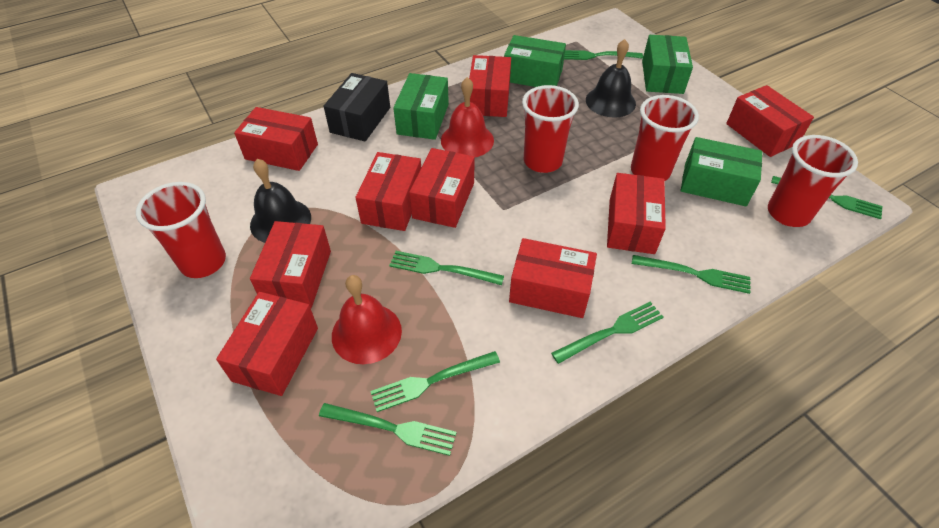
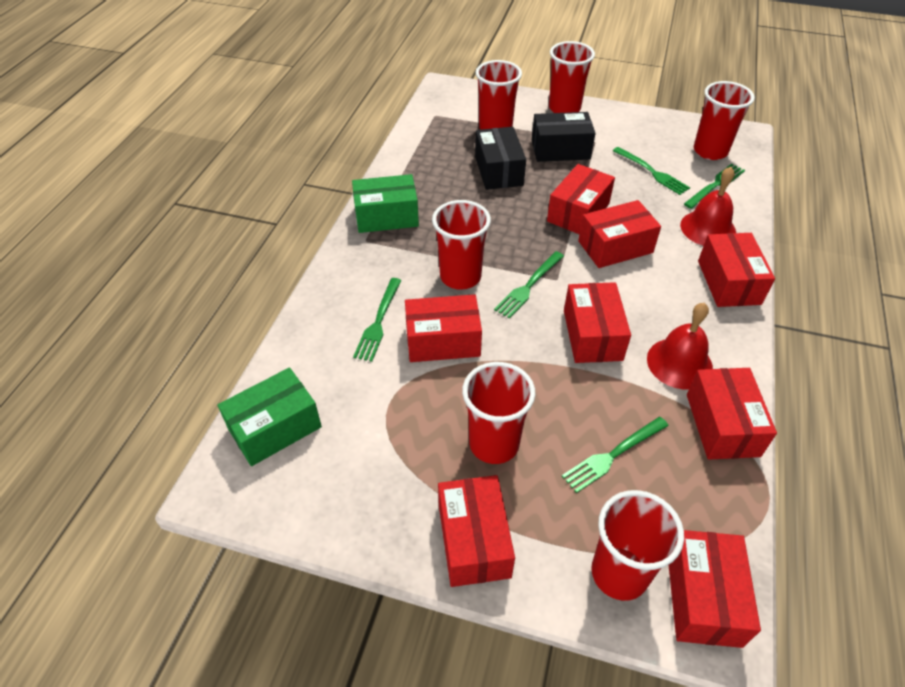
black bell: [250,159,311,243] [586,39,636,118] = 2 -> none = 0
black box: [324,73,390,142] = 1 -> [475,127,526,190] [532,112,595,162] = 2
green box: [393,73,449,140] [504,35,566,87] [642,35,693,94] [681,137,762,206] = 4 -> [217,367,322,466] [352,174,419,233] = 2
green fork: [319,403,457,456] [370,351,500,412] [389,251,504,285] [551,302,663,364] [564,50,643,60] [632,255,751,294] [771,176,883,219] = 7 -> [353,278,402,362] [494,251,564,319] [562,417,669,493] [613,147,690,195] [684,164,745,209] = 5
red box: [216,292,318,396] [234,107,318,171] [250,221,331,308] [355,152,421,231] [409,148,474,228] [469,55,511,117] [509,238,597,318] [607,173,666,254] [726,85,814,157] = 9 -> [405,294,482,362] [438,475,515,587] [547,164,615,234] [564,282,631,363] [578,200,661,268] [669,530,761,648] [687,368,777,459] [698,233,775,307] = 8
red cup: [136,182,226,278] [522,85,579,173] [631,95,699,181] [768,135,858,227] = 4 -> [432,200,491,290] [462,362,535,464] [475,60,522,130] [549,41,595,113] [591,490,684,601] [694,81,755,160] = 6

